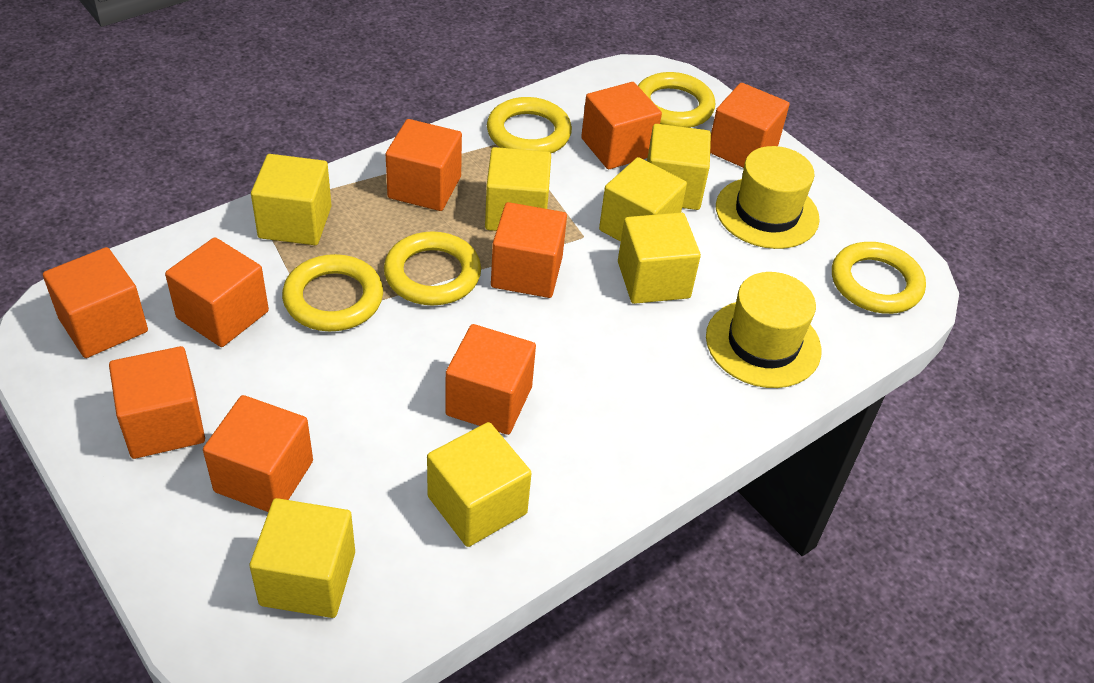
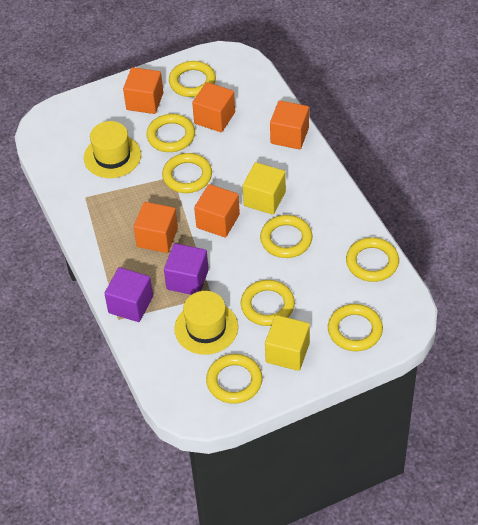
orange cube: [43,247,148,358] [109,346,205,459] [165,237,269,347] [203,395,313,512] [386,119,462,211] [445,324,536,435] [491,202,567,298] [581,82,662,169] [710,83,790,168] = 9 -> [123,67,163,114] [133,202,178,253] [192,82,235,132] [194,184,240,238] [270,100,309,150] = 5
purple cube: none = 0 -> [104,267,153,322] [164,243,209,295] = 2
yellow cube: [250,498,355,618] [251,154,332,245] [427,422,531,547] [485,147,551,231] [599,157,687,242] [618,212,701,304] [647,124,711,210] = 7 -> [243,162,286,215] [265,315,310,371] = 2
yellow ring: [282,254,383,332] [384,231,481,306] [487,97,572,153] [638,72,715,128] [832,242,926,314] = 5 -> [146,114,195,152] [162,153,212,193] [169,61,216,97] [206,354,263,404] [241,280,295,326] [260,215,312,258] [328,304,383,351] [346,237,399,282] = 8

